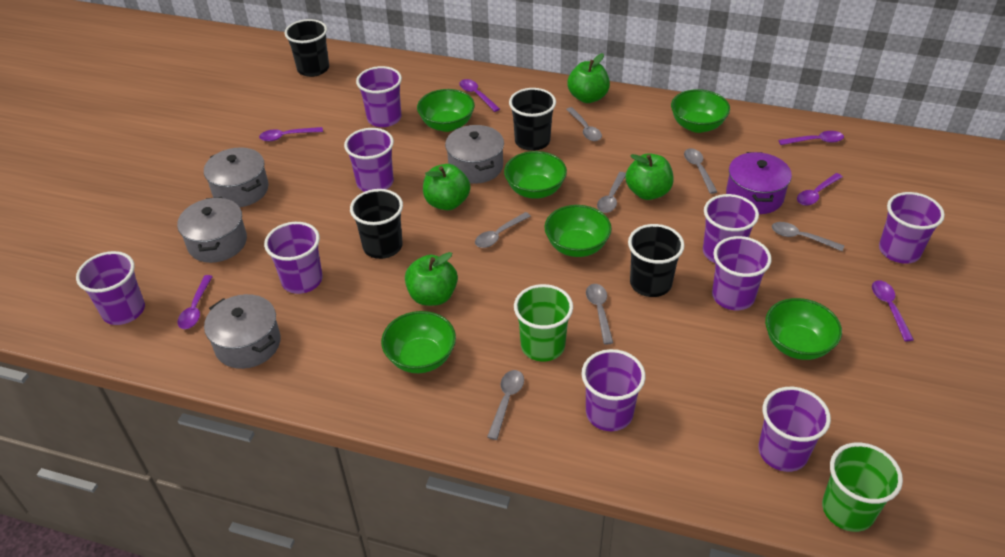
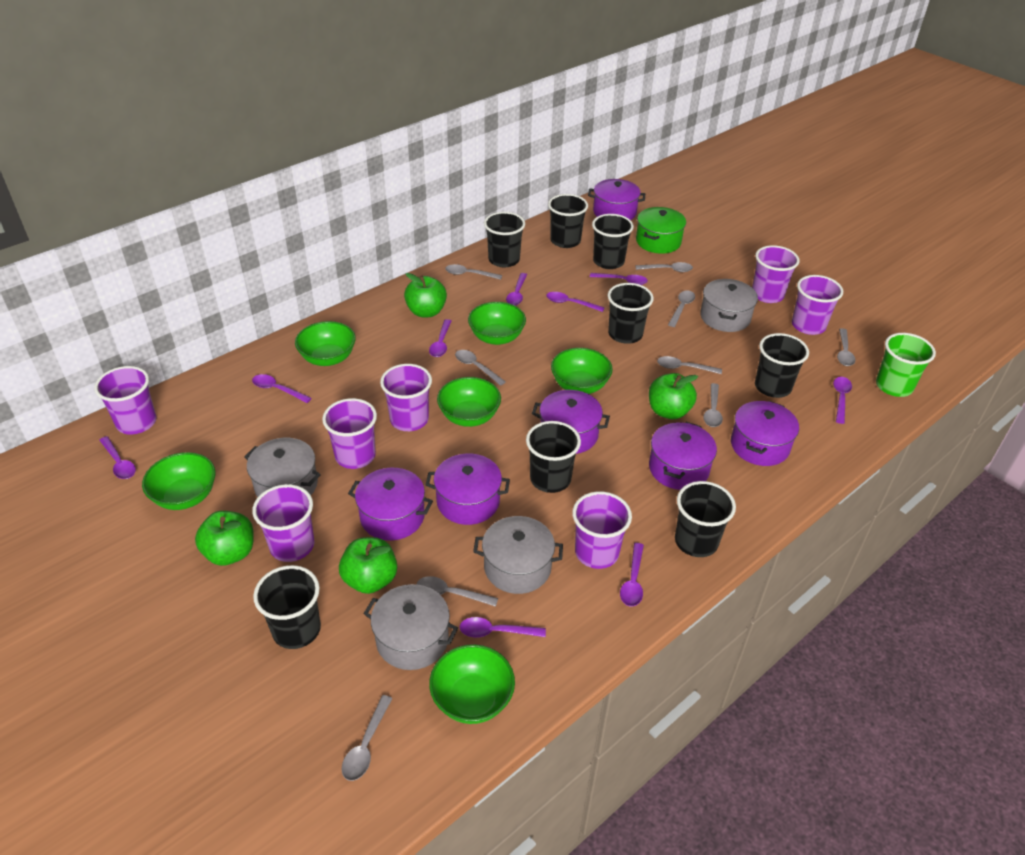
black cup: [284,19,329,77] [350,189,403,259] [509,88,556,151] [628,224,685,297] = 4 -> [253,565,321,649] [484,212,525,268] [526,421,581,493] [548,194,588,248] [592,214,634,269] [607,283,654,344] [675,481,736,557] [755,333,809,398] = 8
green cup: [514,284,573,362] [822,443,903,532] = 2 -> [876,333,936,397] = 1
green pot: none = 0 -> [636,207,686,254] = 1
grey spoon: [475,212,531,248] [487,370,524,440] [566,107,602,141] [586,284,613,345] [597,172,626,213] [684,148,717,194] [772,222,844,251] = 7 -> [342,695,393,781] [417,576,498,607] [445,264,502,280] [455,350,506,386] [635,262,693,272] [657,356,722,374] [668,290,695,327] [703,383,723,427] [837,328,855,366] = 9
purple cup: [76,251,145,325] [264,222,323,294] [344,128,394,192] [356,66,402,127] [581,349,645,431] [703,194,759,263] [712,236,772,310] [758,387,831,472] [879,192,945,264] = 9 -> [94,366,157,435] [252,484,314,562] [322,398,377,469] [380,364,432,431] [572,491,632,569] [752,245,799,303] [792,275,843,335] = 7
purple pot: [726,152,792,214] = 1 -> [348,468,433,540] [426,453,510,525] [532,390,610,454] [588,179,645,220] [649,422,717,490] [731,401,799,466] = 6
purple spoon: [178,275,213,329] [259,127,323,141] [459,79,500,112] [779,131,844,145] [797,173,843,206] [872,280,914,341] = 6 -> [99,436,136,479] [252,374,312,403] [429,319,451,357] [459,617,546,638] [506,273,527,306] [546,292,605,312] [590,273,648,285] [620,543,644,606] [833,377,852,424] = 9

